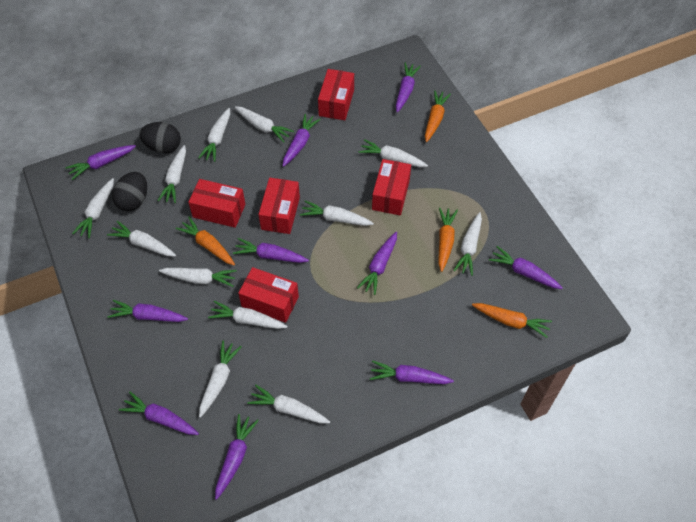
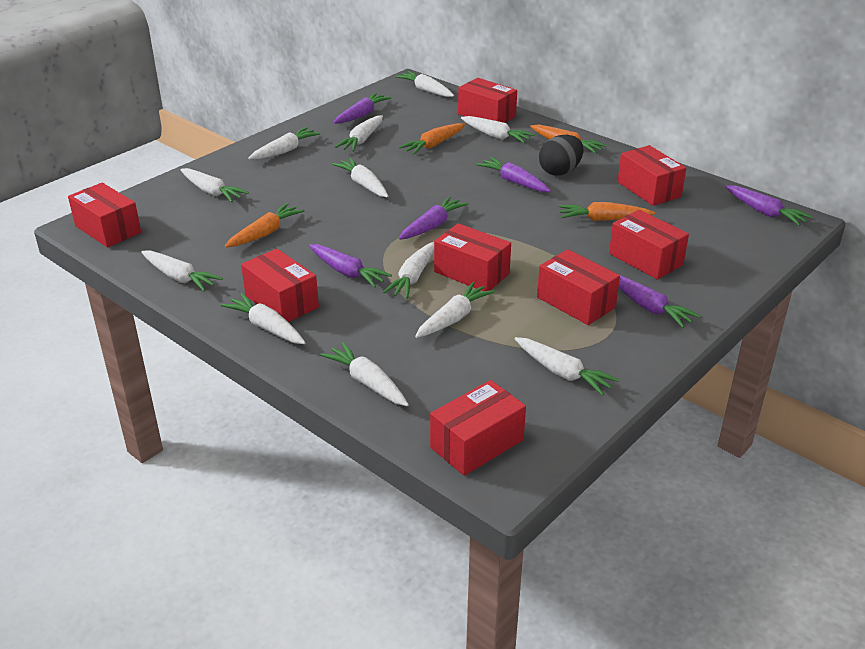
black egg: [112,172,147,211] [139,122,181,153] = 2 -> [539,135,584,176] = 1
purple carrot: [66,145,136,180] [108,300,188,322] [119,392,199,435] [215,414,259,500] [233,238,309,263] [283,114,321,167] [357,232,397,295] [370,360,454,384] [396,63,421,113] [489,246,563,289] = 10 -> [309,244,392,288] [334,93,392,123] [399,196,468,240] [476,157,551,192] [618,274,700,328] [725,185,813,226] = 6
red box: [188,179,245,228] [238,267,299,323] [258,178,300,234] [318,69,354,120] [372,159,411,215] = 5 -> [68,183,141,248] [241,249,319,322] [430,380,526,476] [434,223,511,291] [458,78,517,123] [537,249,620,325] [609,210,689,280] [618,145,686,206] = 8

